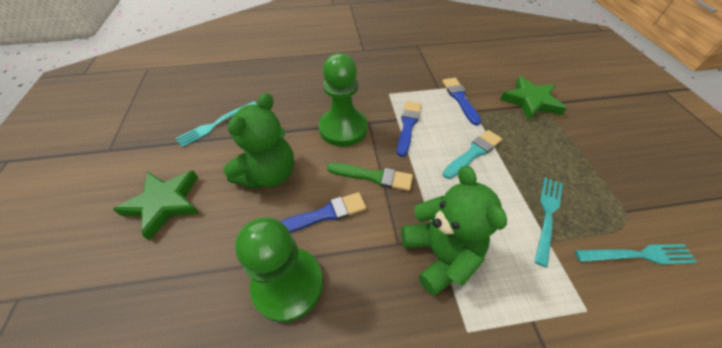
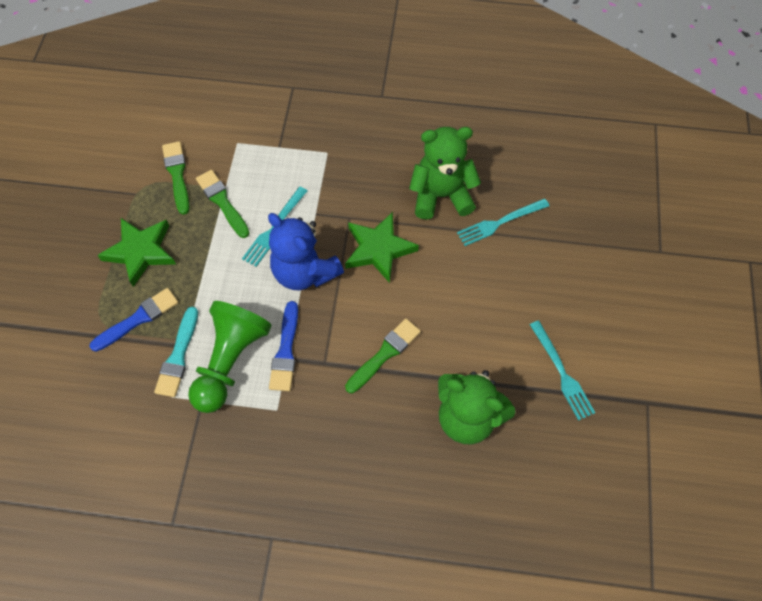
blue brush: [280,192,366,233] [397,101,421,157] [442,78,481,126] = 3 -> [89,288,179,352] [269,301,298,391] = 2
blue teddy bear: none = 0 -> [268,213,344,290] = 1
green brush: [327,163,413,191] = 1 -> [162,141,190,215] [196,170,250,238] [345,319,421,393] = 3
green pawn: [235,217,323,323] [319,53,368,147] = 2 -> [188,301,272,413] = 1

